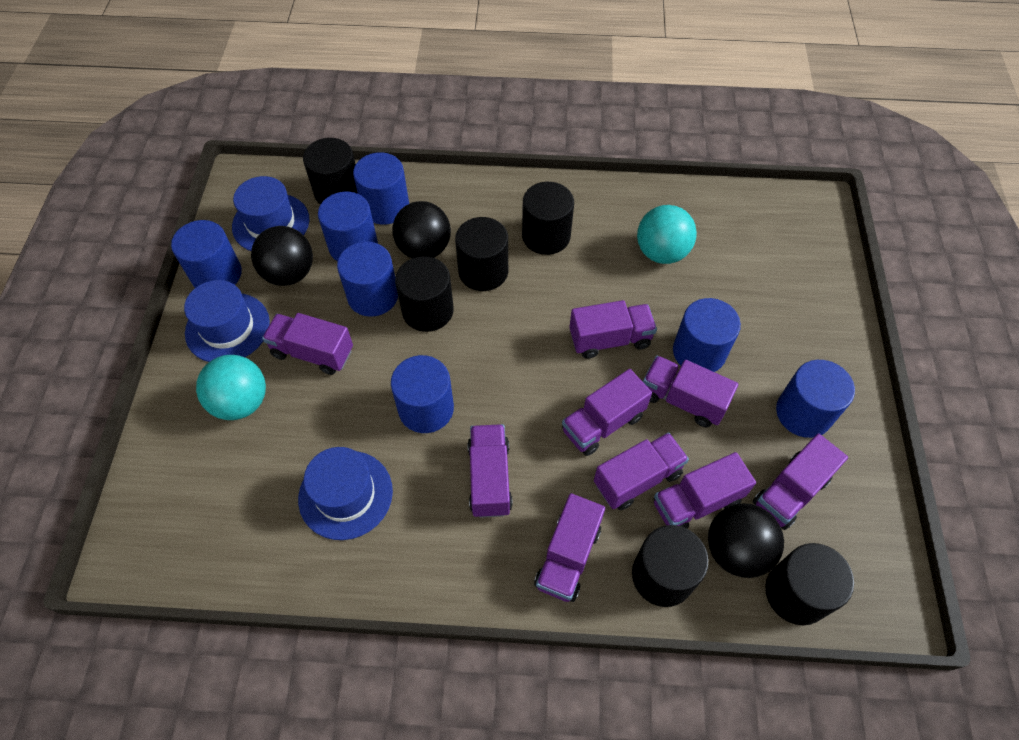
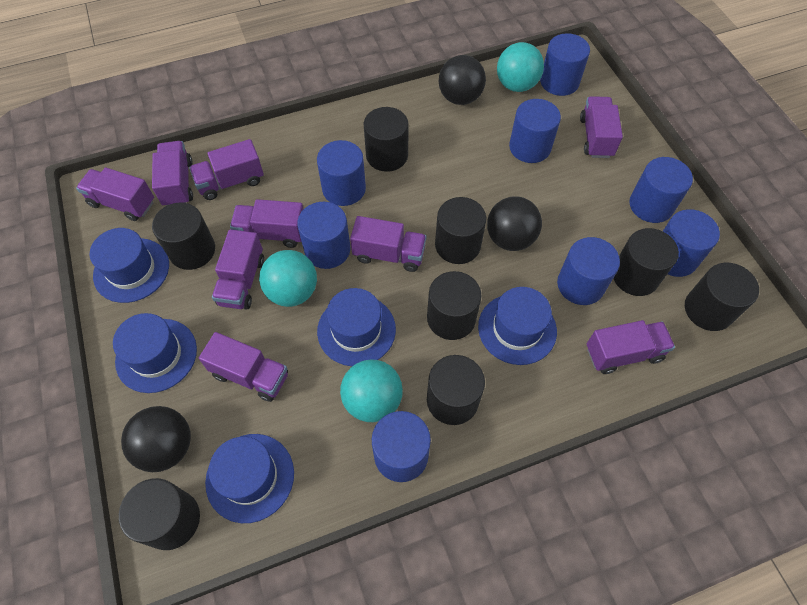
black cylinder: [303,138,358,205] [395,256,454,332] [455,217,508,291] [522,182,574,255] [632,525,709,607] [765,543,854,625] = 6 -> [119,478,200,550] [152,203,215,270] [364,107,409,172] [427,271,481,340] [427,355,485,425] [435,197,486,264] [613,228,679,296] [685,263,759,331] = 8
blue cylinder: [171,220,242,288] [318,192,378,261] [337,241,398,317] [353,152,409,225] [391,355,454,433] [673,298,741,372] [776,360,855,438] = 7 -> [297,202,350,269] [317,140,366,206] [372,411,431,482] [509,99,561,163] [540,33,590,96] [557,237,620,305] [629,157,693,223] [663,209,720,277] = 8
blue hat: [184,280,270,362] [232,176,310,251] [298,447,393,540] = 3 -> [90,228,169,303] [113,313,197,393] [205,434,294,523] [317,288,396,366] [478,287,557,365] = 5
turquoise ball: [196,355,266,420] [637,205,697,264] = 2 -> [259,250,317,307] [340,359,403,422] [497,42,544,92] = 3

